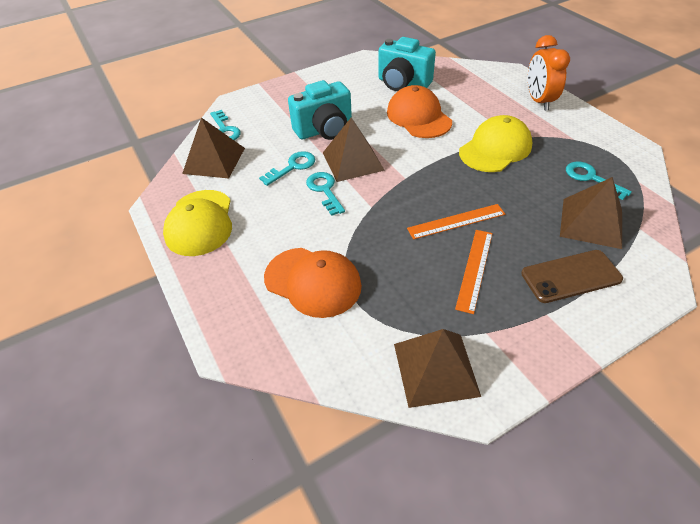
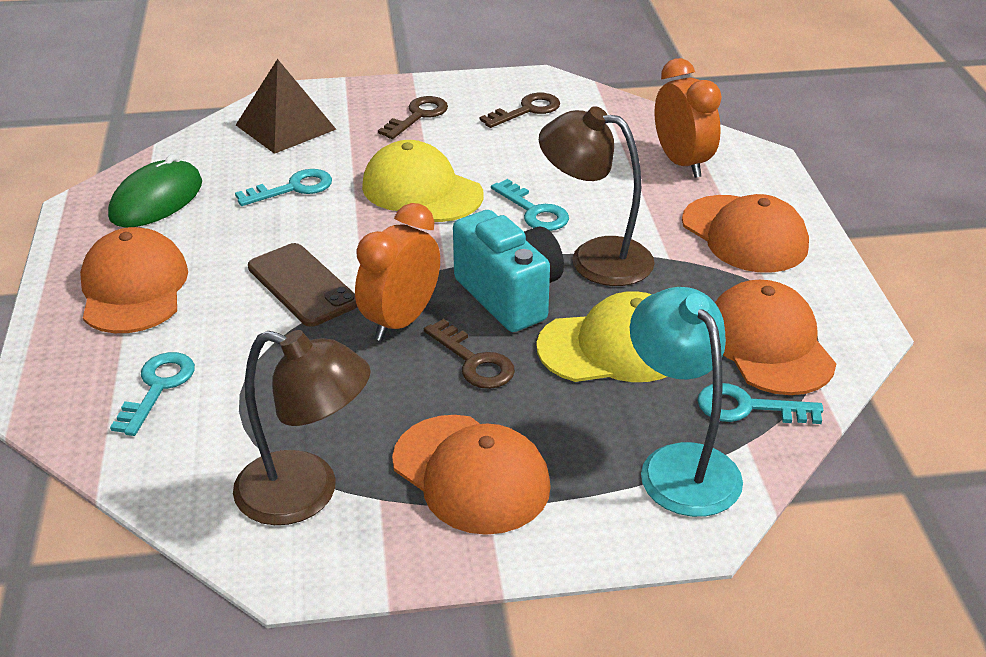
brown key: none = 0 -> [378,96,448,139] [424,319,515,389] [480,93,560,128] = 3
brown lamp: none = 0 -> [233,330,371,525] [539,106,655,286] = 2
brown pyramid: [182,117,245,178] [323,118,385,182] [394,329,481,408] [560,177,622,249] = 4 -> [236,59,336,154] = 1
green mouse: none = 0 -> [108,154,202,227] = 1
orange cap: [264,248,362,318] [387,85,452,138] = 2 -> [80,227,188,333] [392,415,551,535] [682,194,809,272] [715,280,836,395] = 4
orange clock: [528,35,570,111] = 1 -> [355,203,440,341] [654,58,722,178] = 2
orange ruler: [407,204,505,239] [455,230,493,314] = 2 -> none = 0
turquoise camera: [288,80,352,140] [378,37,436,91] = 2 -> [453,210,564,332] = 1
turquoise lamp: none = 0 -> [630,287,743,517] = 1

